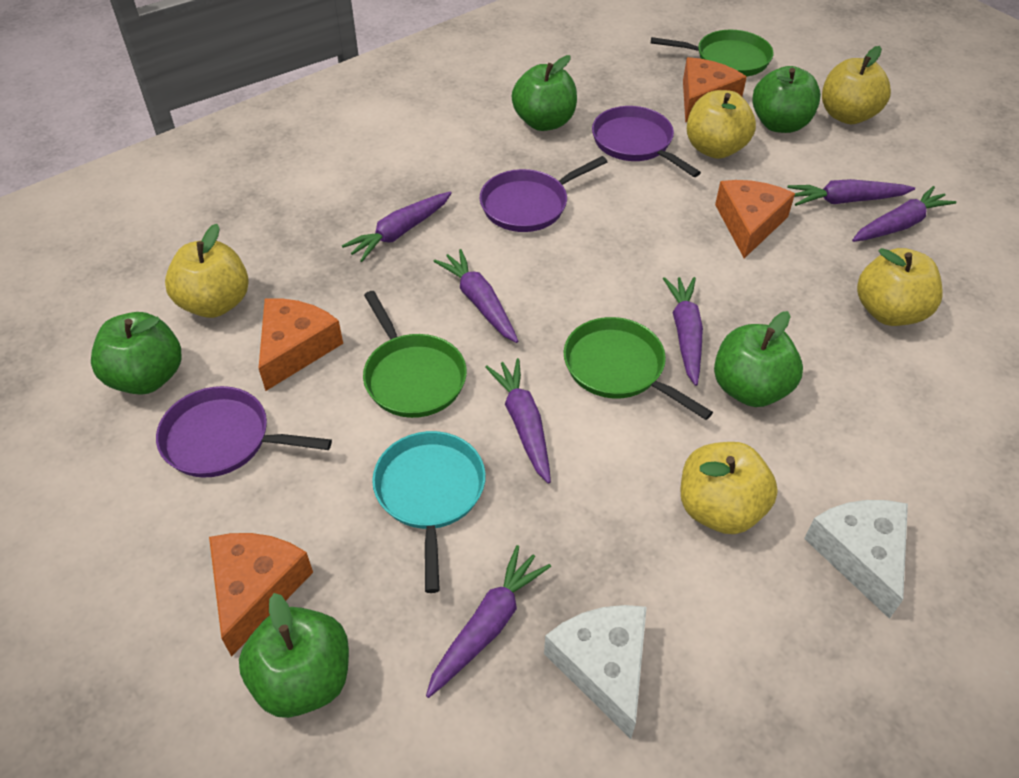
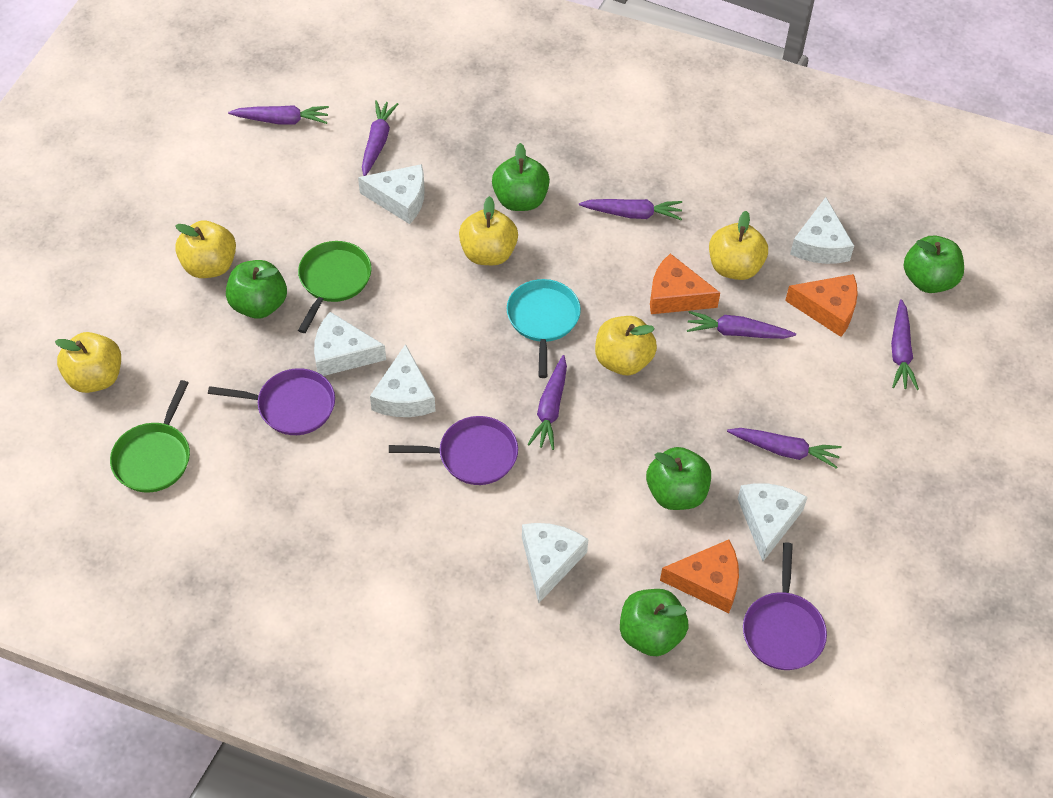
green pan: [363,291,467,418] [564,317,713,420] [651,30,774,77] = 3 -> [110,380,190,492] [298,241,372,333] = 2
orange cheese: [209,533,313,657] [259,298,343,391] [683,57,747,123] [715,180,795,258] = 4 -> [650,253,720,314] [660,540,739,613] [785,274,858,337] = 3
white cheese: [544,605,647,739] [804,500,908,619] = 2 -> [314,312,386,376] [358,164,425,224] [370,344,436,417] [522,523,588,603] [738,483,808,561] [790,197,854,264] = 6

